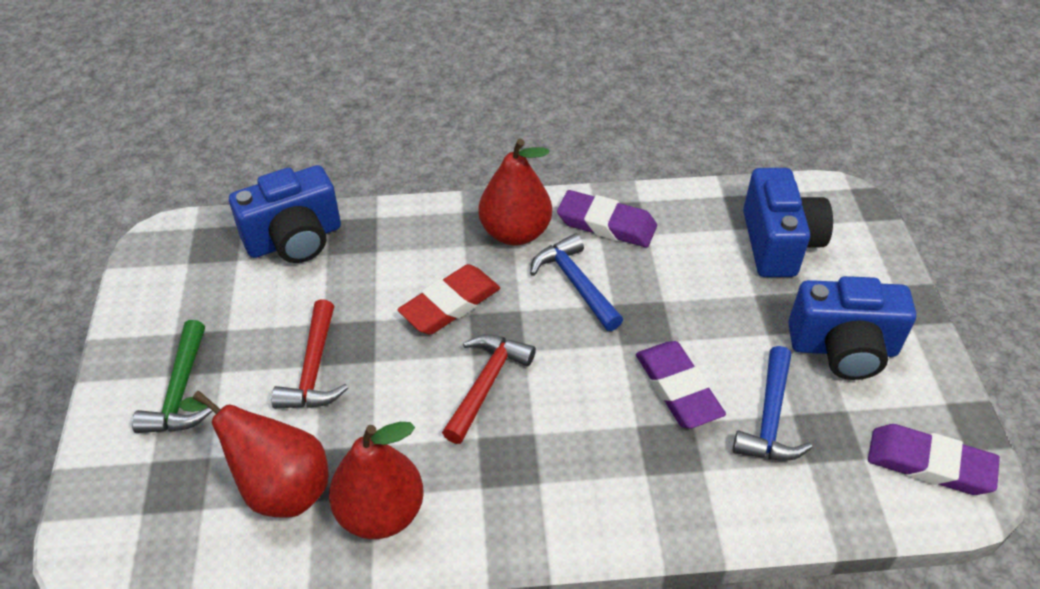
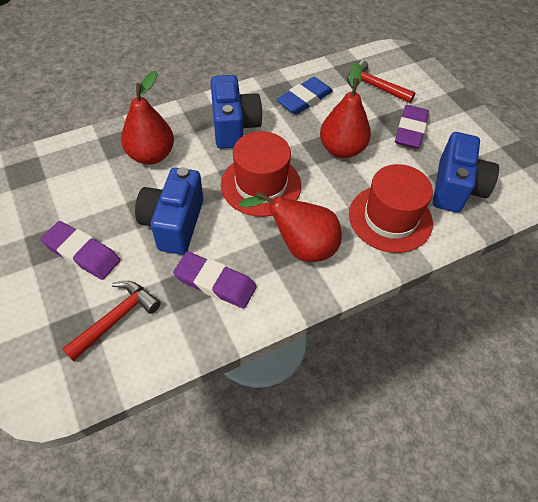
blue eraser: none = 0 -> [276,77,333,115] = 1
blue hammer: [530,233,623,331] [732,346,812,461] = 2 -> none = 0
green hammer: [132,320,212,433] = 1 -> none = 0
red eraser: [397,264,500,335] = 1 -> none = 0
red hat: none = 0 -> [221,131,301,217] [349,164,433,253] = 2

